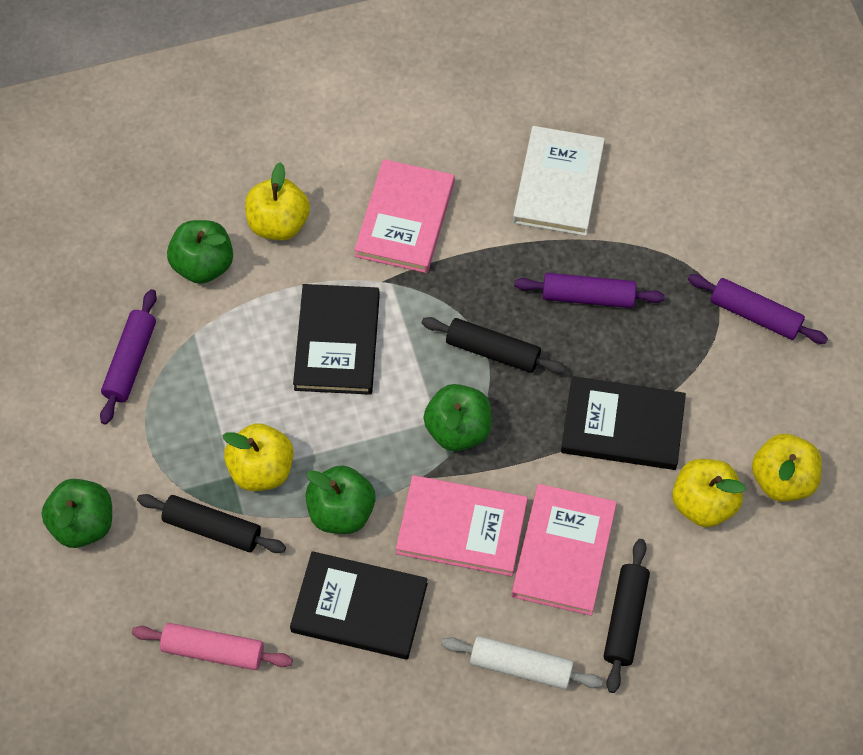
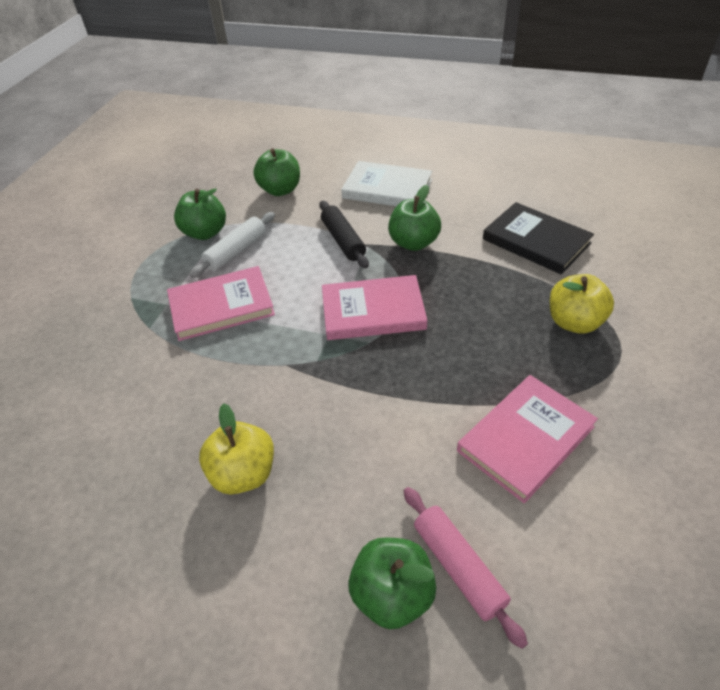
black book: [290,551,428,660] [293,284,380,395] [561,376,686,470] = 3 -> [483,202,594,275] = 1
black rolling pin: [137,494,286,553] [422,317,566,374] [604,539,650,693] = 3 -> [319,201,369,268] = 1
purple rolling pin: [100,289,157,425] [514,273,665,308] [688,274,828,344] = 3 -> none = 0
yellow apple: [222,423,294,491] [245,162,310,240] [672,459,746,527] [752,434,822,502] = 4 -> [199,404,274,494] [550,274,614,334] = 2

